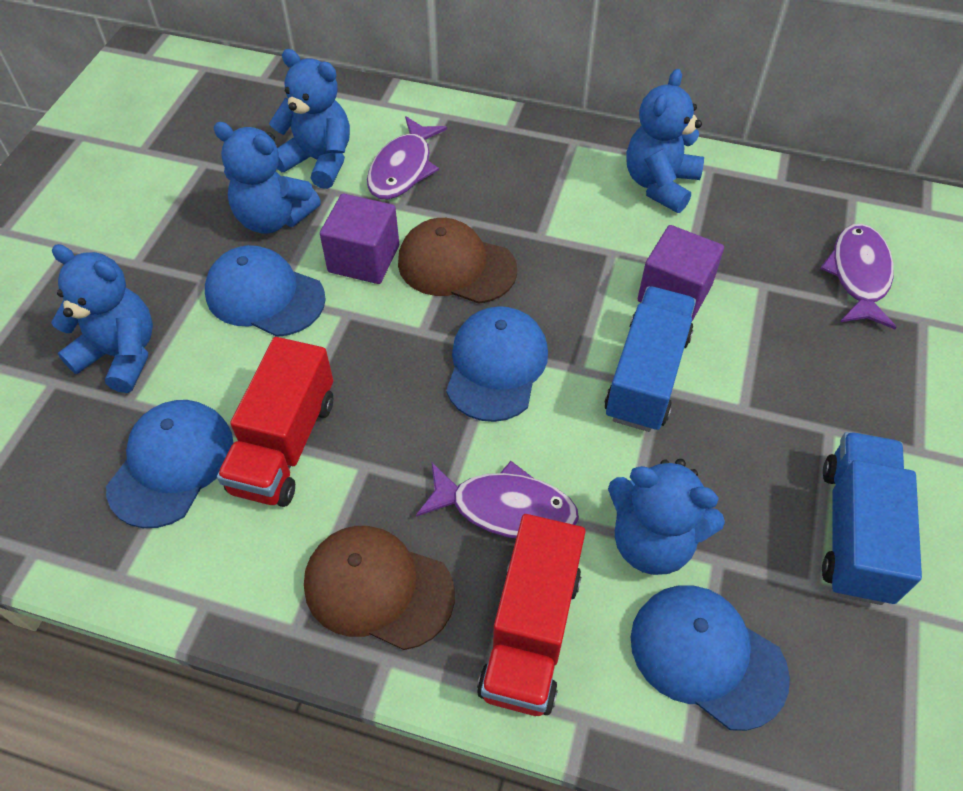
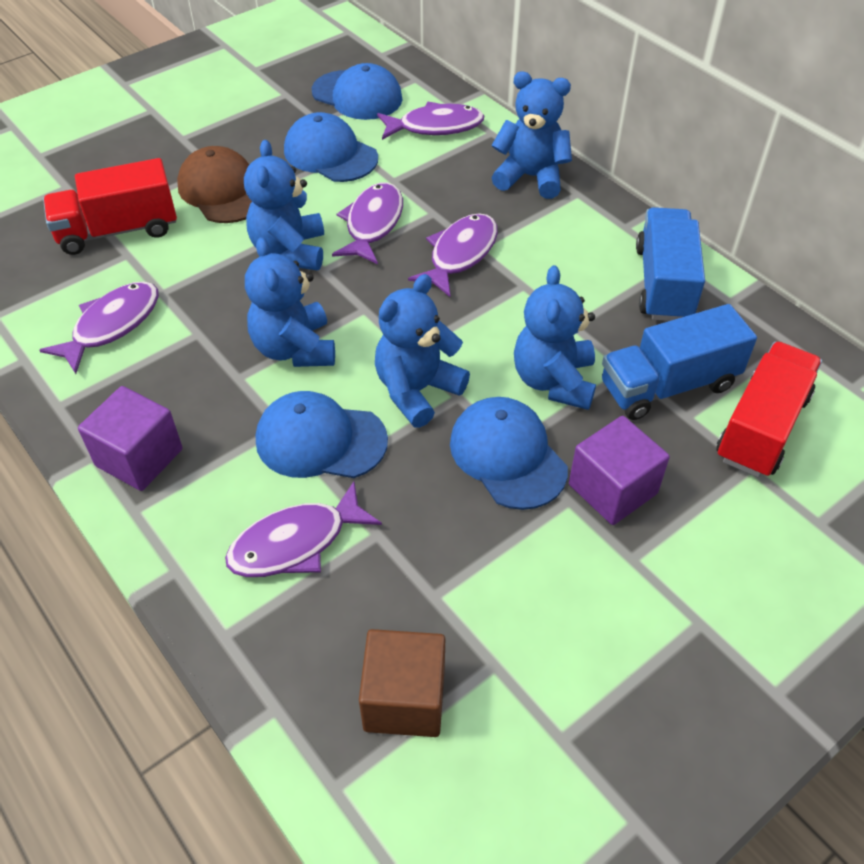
brown cap: [304,526,455,650] [398,218,517,304] = 2 -> [177,146,252,223] = 1
brown cube: none = 0 -> [359,629,445,737] = 1
purple fish: [367,116,447,199] [416,461,579,538] [820,224,896,329] = 3 -> [39,281,159,374] [225,481,382,577] [332,182,403,264] [377,102,484,140] [408,213,498,297] = 5

